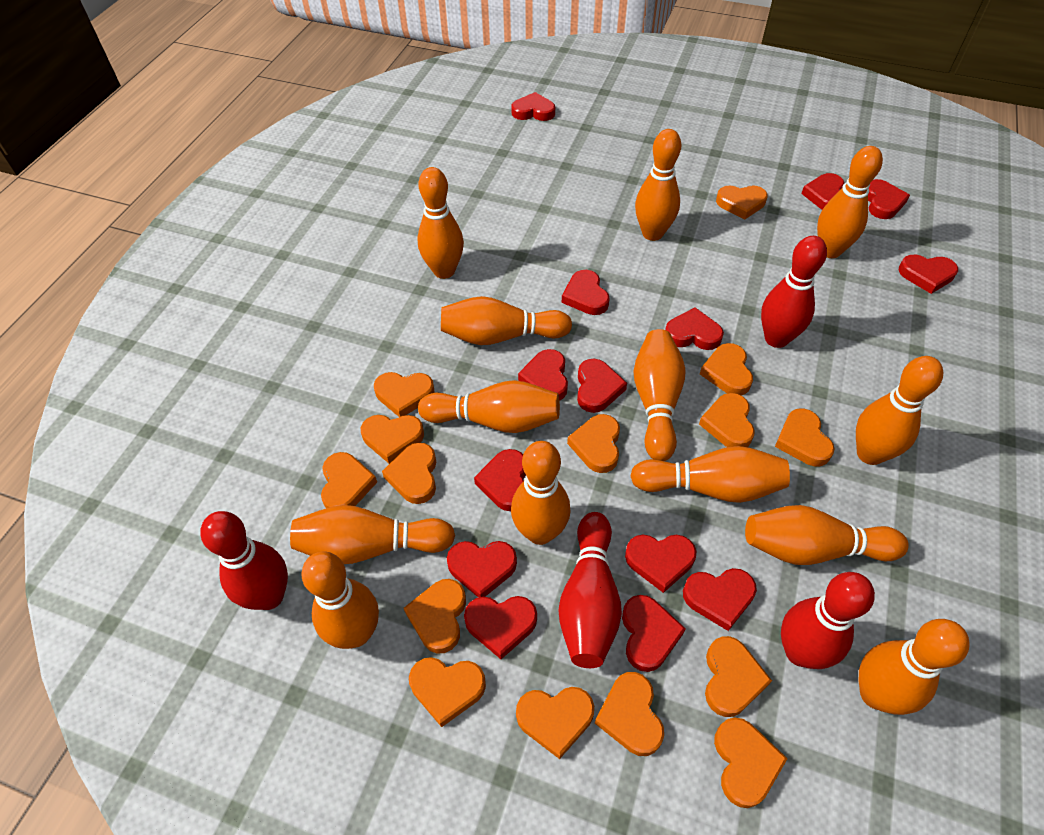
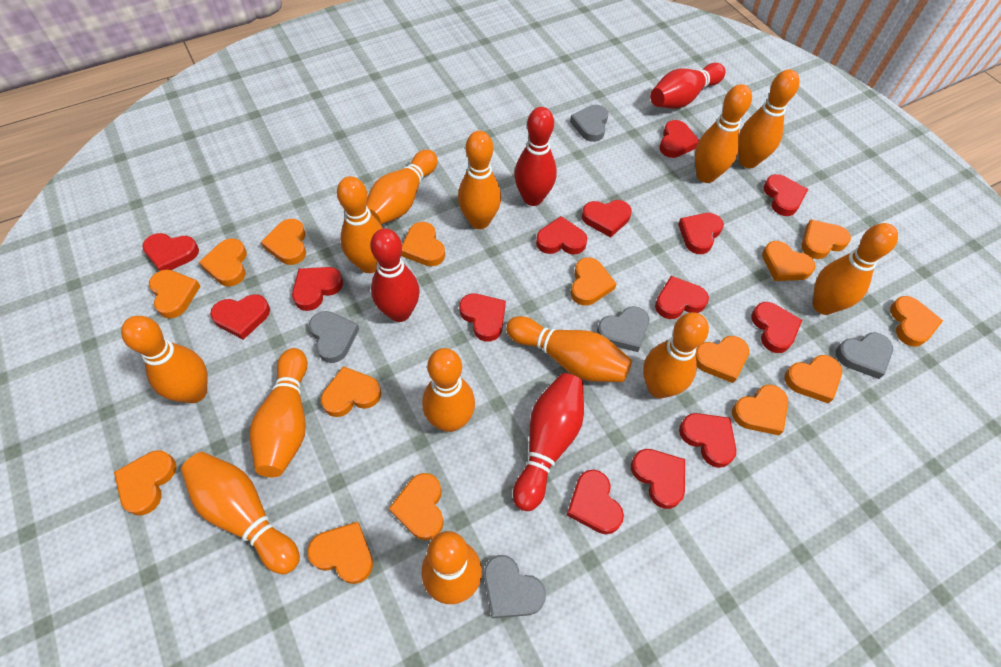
grey heart: none = 0 -> [309,311,359,363] [484,555,546,618] [570,105,608,142] [597,306,649,352] [836,332,893,379] = 5

